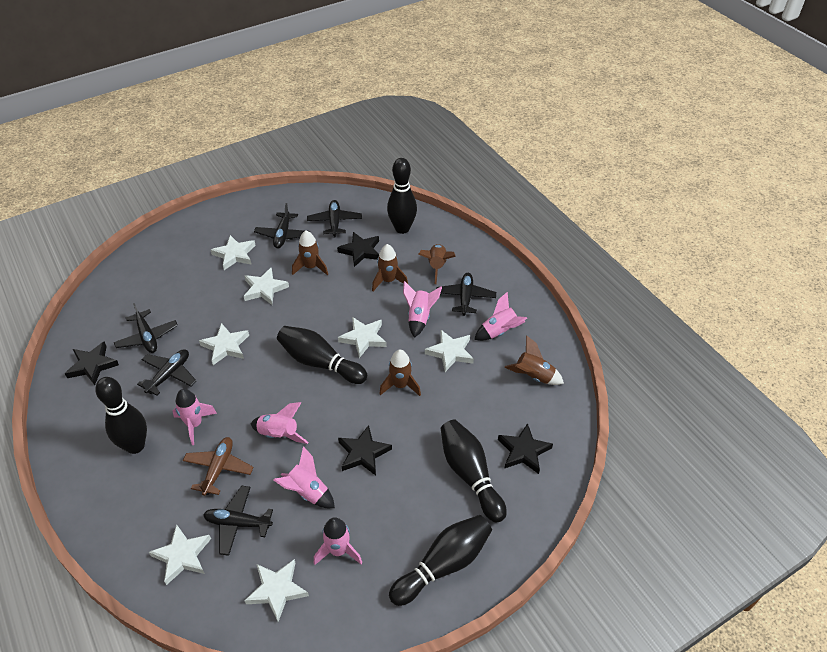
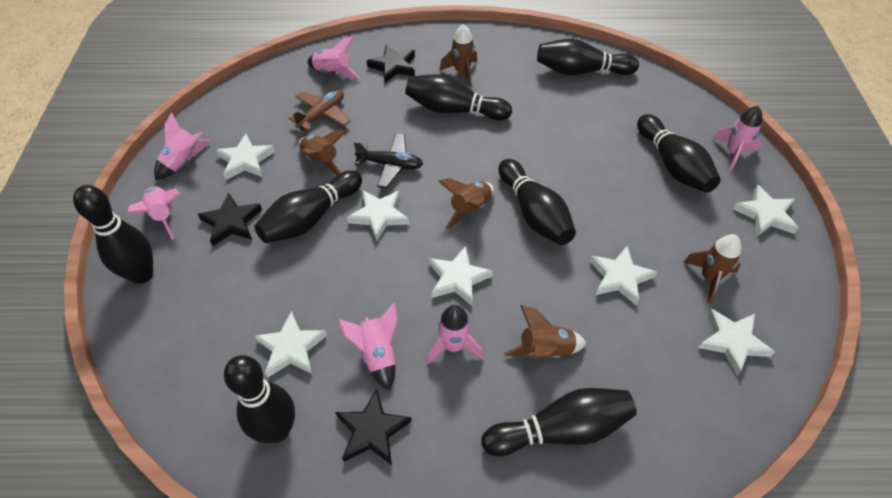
black bowling pin: [95,377,147,454] [277,326,367,384] [387,158,417,234] [389,515,492,606] [441,420,507,523] = 5 -> [73,185,153,284] [224,355,295,443] [254,170,362,243] [405,74,512,120] [481,388,637,456] [498,159,576,245] [537,39,639,75] [637,114,721,193] = 8
black plane: [114,303,178,353] [137,349,196,396] [203,486,273,556] [254,203,310,248] [307,200,362,237] [437,273,496,316] = 6 -> [353,133,423,188] = 1
black star: [65,341,119,385] [337,232,379,267] [338,425,392,476] [498,423,553,474] = 4 -> [198,192,262,246] [335,389,412,465] [367,45,415,83] = 3

